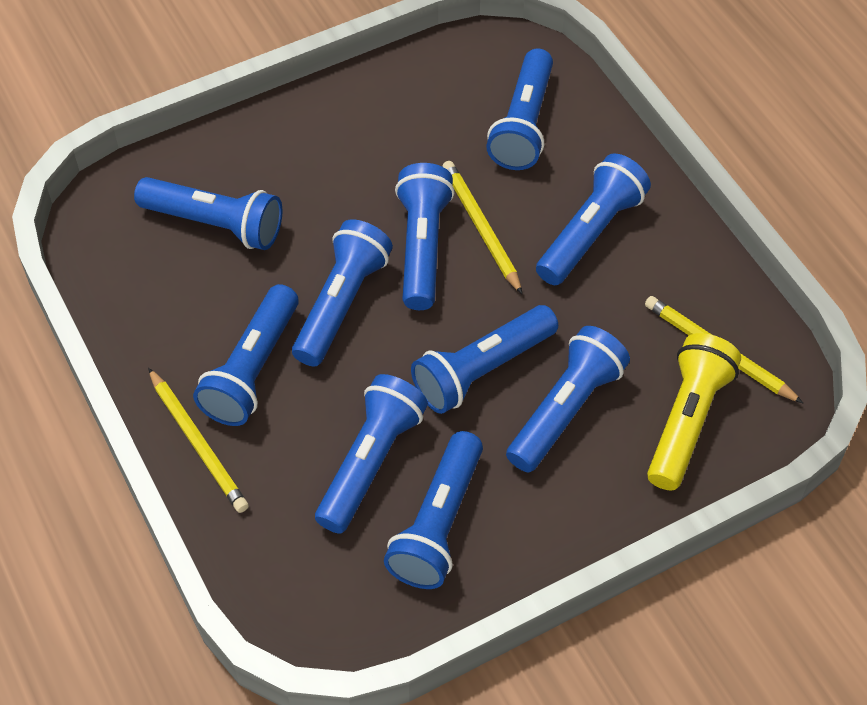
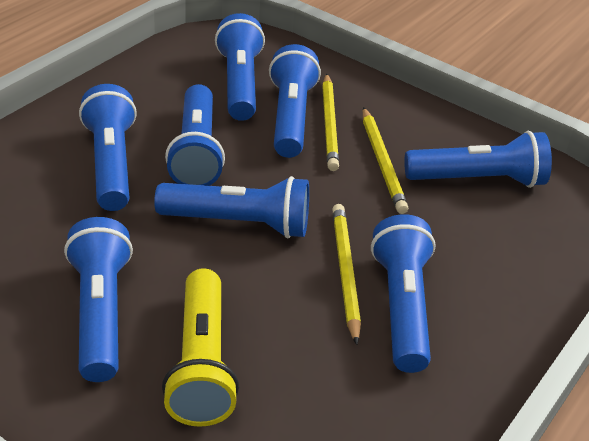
blue flashlight: [134,177,282,250] [193,284,299,426] [292,219,393,367] [315,374,428,534] [384,431,483,589] [395,163,455,310] [411,305,558,414] [486,48,553,170] [506,326,630,472] [536,154,651,285] = 10 -> [64,217,133,382] [79,84,137,211] [154,176,309,238] [165,84,225,186] [215,13,265,121] [269,44,321,158] [371,214,436,373] [404,131,552,188] = 8

